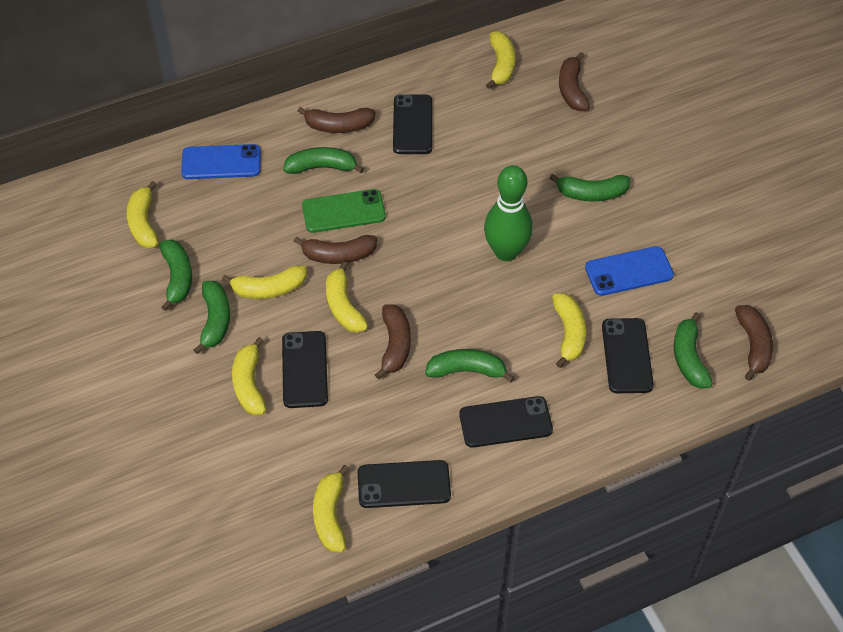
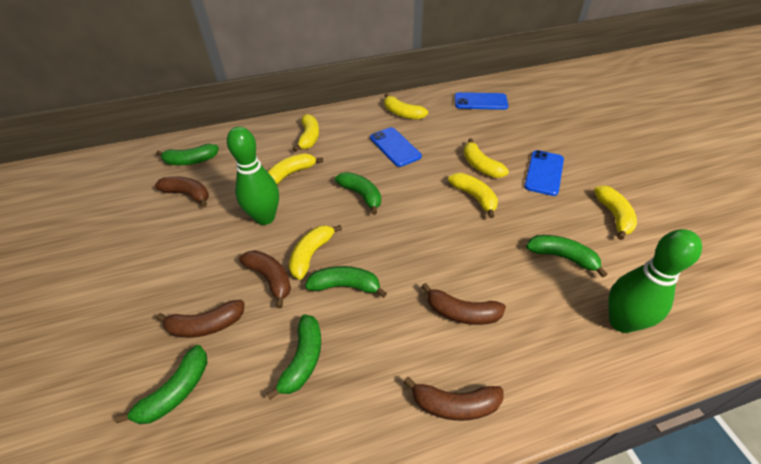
black phone: [282,331,328,408] [358,460,451,508] [393,94,432,154] [459,396,553,448] [602,318,654,393] = 5 -> none = 0
blue phone: [181,144,261,179] [585,246,674,296] = 2 -> [370,127,422,167] [455,92,509,110] [524,150,564,196] = 3
green bowling pin: [484,165,533,261] = 1 -> [227,126,279,225] [608,229,702,333] = 2
green phone: [302,189,386,233] = 1 -> none = 0

